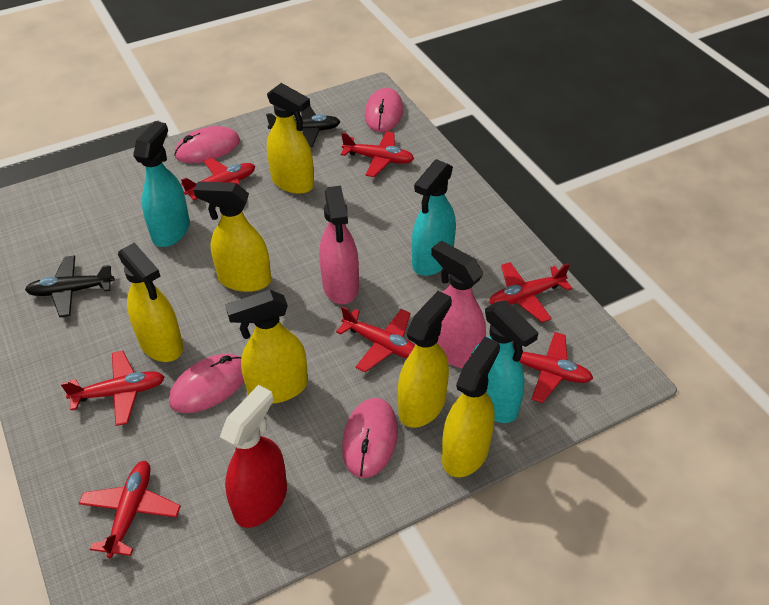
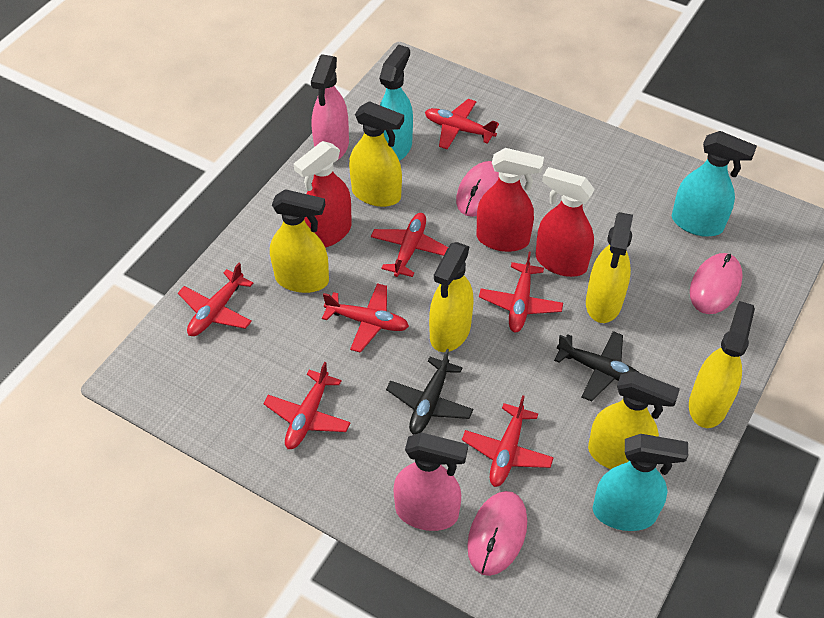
pink mouse: [169,354,244,413] [174,126,240,163] [342,398,398,478] [365,88,403,132] = 4 -> [456,161,499,217] [467,491,527,576] [690,253,743,314] = 3
red spray bottle: [220,385,287,528] = 1 -> [294,141,352,248] [476,148,544,252] [536,167,595,277] = 3

